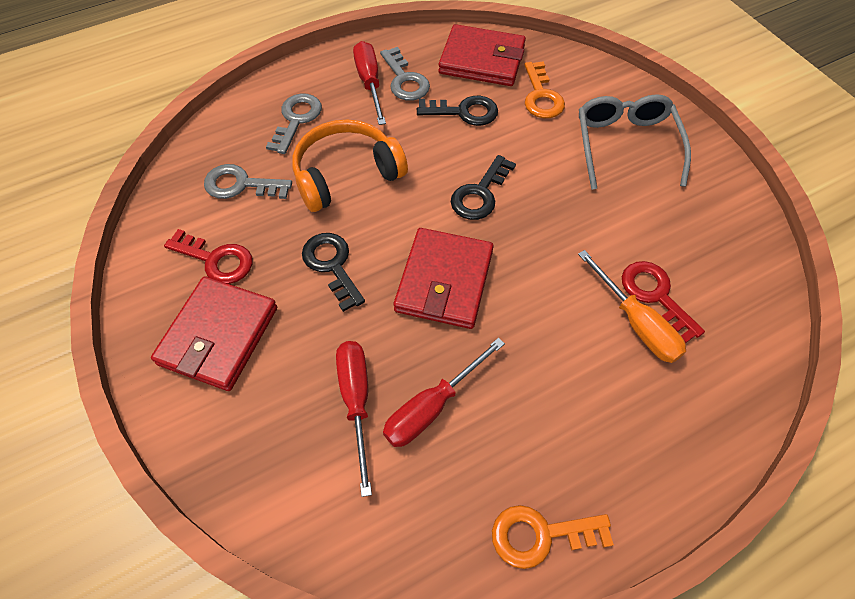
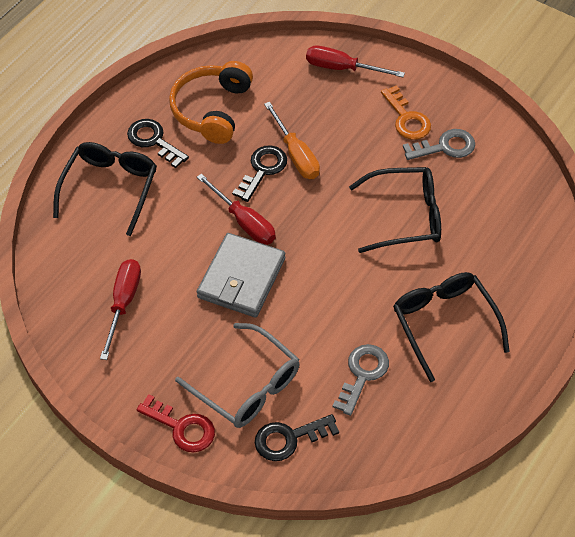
black glasses: none = 0 -> [53,142,157,236] [349,167,441,253] [393,272,510,382] = 3
grey key: [204,164,292,199] [266,93,322,154] [380,47,430,101] = 3 -> [332,344,389,416] [403,129,475,160] = 2
grey wallet: none = 0 -> [197,233,285,318] = 1
orange key: [492,505,614,569] [524,61,565,118] = 2 -> [381,85,431,140] = 1
red key: [164,229,253,284] [622,261,705,343] = 2 -> [136,394,215,452] = 1
red wallet: [151,276,277,391] [394,228,494,329] [438,24,526,86] = 3 -> none = 0

